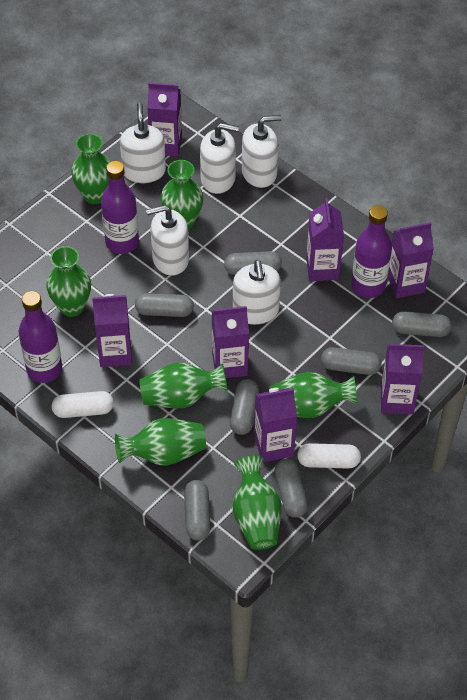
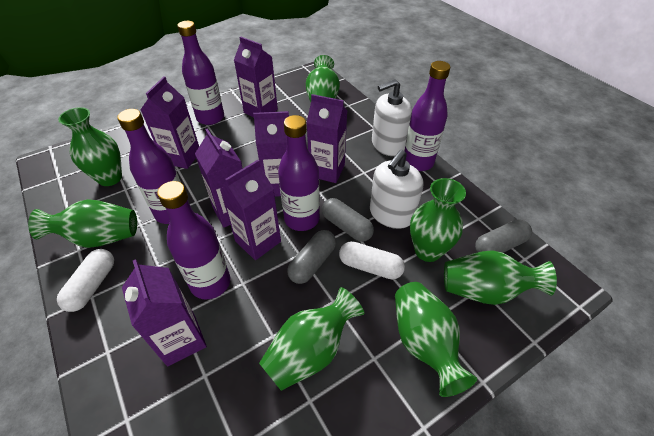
grey capsule: [135,293,194,317] [184,480,211,540] [224,251,282,275] [230,379,259,435] [275,459,308,518] [321,347,381,375] [392,311,452,337] = 7 -> [287,230,336,284] [322,198,374,242] [475,220,532,253] = 3
purple bottle: [19,291,62,383] [101,161,139,254] [351,205,392,298] = 3 -> [117,109,181,224] [157,181,230,300] [177,21,224,125] [278,115,320,231] [405,61,450,171] = 5
white soap dispenser: [120,103,166,183] [146,205,189,276] [200,123,239,194] [233,260,281,325] [242,115,282,188] = 5 -> [370,150,423,229] [372,79,412,156] = 2

